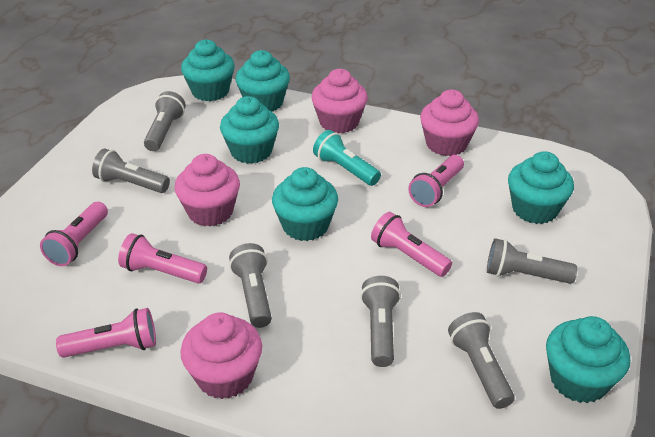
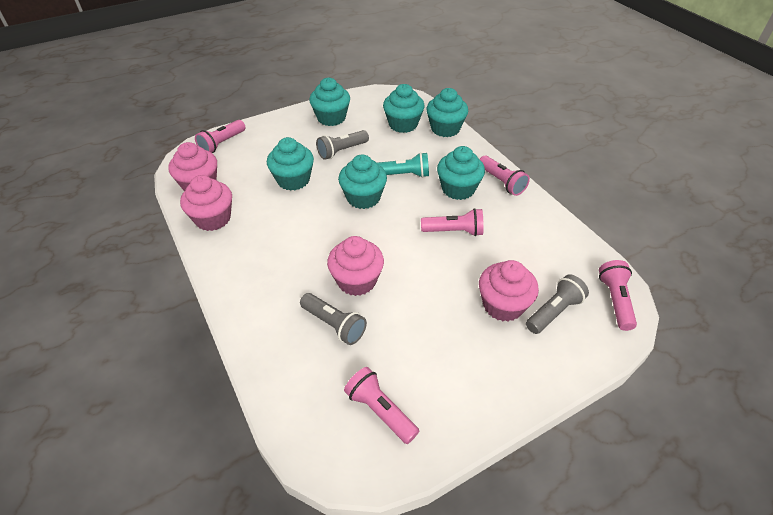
grey flashlight: [92,149,170,193] [144,91,186,151] [229,243,272,328] [360,276,401,367] [448,312,515,409] [487,238,577,284] = 6 -> [300,293,367,345] [316,130,369,160] [526,274,589,334] = 3

